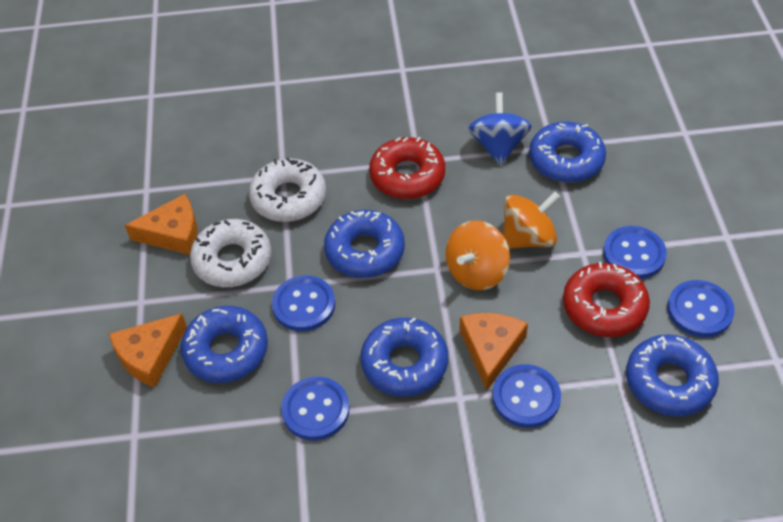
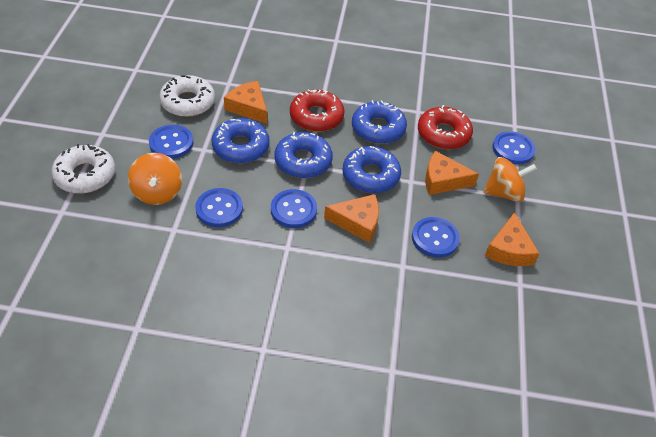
blue donut: [181,306,268,383] [324,210,405,278] [361,318,448,397] [529,122,606,183] [626,334,719,416] = 5 -> [212,118,270,163] [275,132,333,178] [342,146,401,193] [352,100,407,144] = 4
blue spinning top: [468,92,532,165] = 1 -> none = 0
orange cheese: [109,313,187,387] [125,194,198,255] [460,313,528,390] = 3 -> [224,81,267,124] [324,194,379,243] [425,151,479,195] [485,212,540,266] = 4

